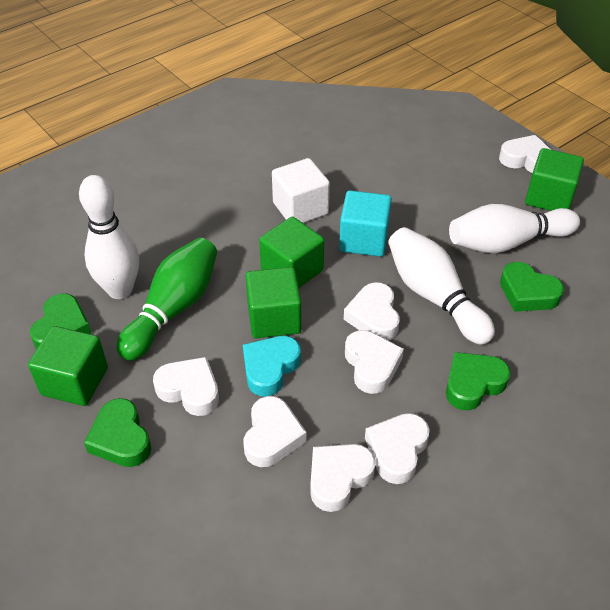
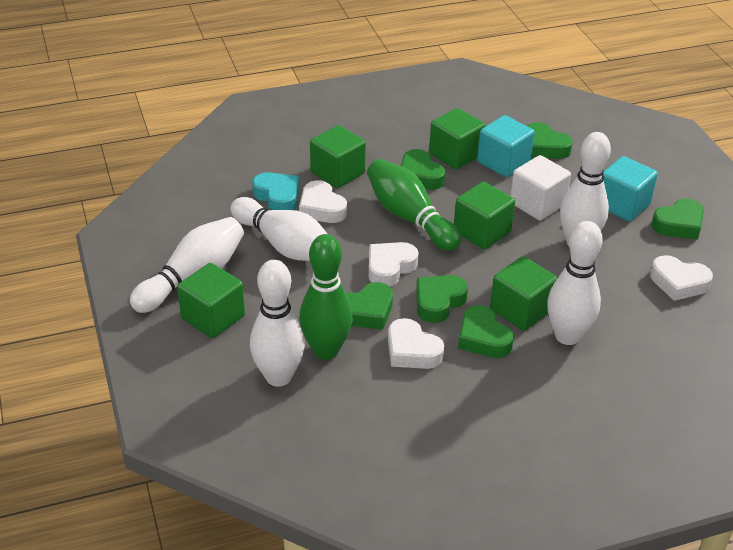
green bowling pin: [116,238,217,361] = 1 -> [299,234,353,360] [367,159,461,251] = 2
green cube: [28,326,108,406] [246,267,301,338] [259,217,324,288] [525,148,584,211] = 4 -> [177,263,245,338] [310,125,366,188] [429,108,486,169] [454,182,515,249] [490,256,557,331] = 5
green heart: [30,294,92,349] [84,398,151,467] [446,352,511,410] [500,262,564,312] = 4 -> [346,282,393,329] [401,149,445,190] [416,275,468,323] [458,305,514,358] [528,122,573,159] [651,198,704,240] = 6
turquoise cube: [339,190,392,257] = 1 -> [477,115,535,177] [603,156,658,221] = 2
white bowling pin: [79,175,139,299] [388,227,495,345] [449,204,580,253] = 3 -> [130,217,244,313] [230,197,327,261] [250,260,305,387] [547,221,603,345] [560,132,611,247] = 5
white heart: [153,357,219,416] [244,396,307,467] [310,444,376,512] [344,282,400,341] [345,330,404,394] [365,413,430,484] [499,135,551,173] = 7 -> [299,180,347,223] [369,242,419,287] [388,318,444,369] [650,255,713,301] = 4

